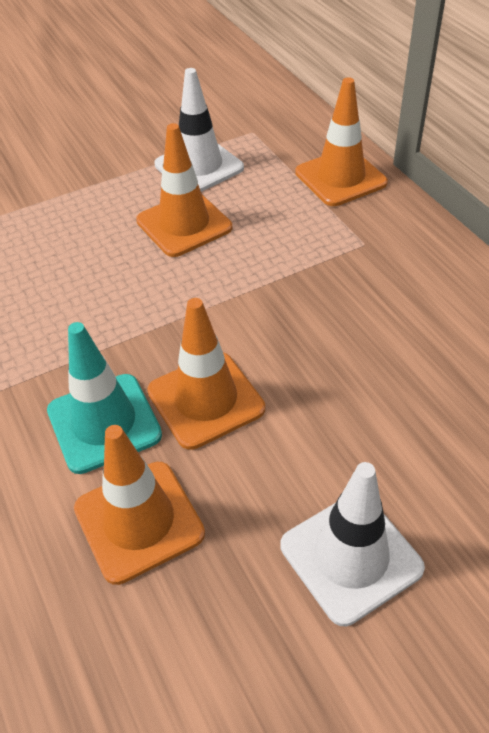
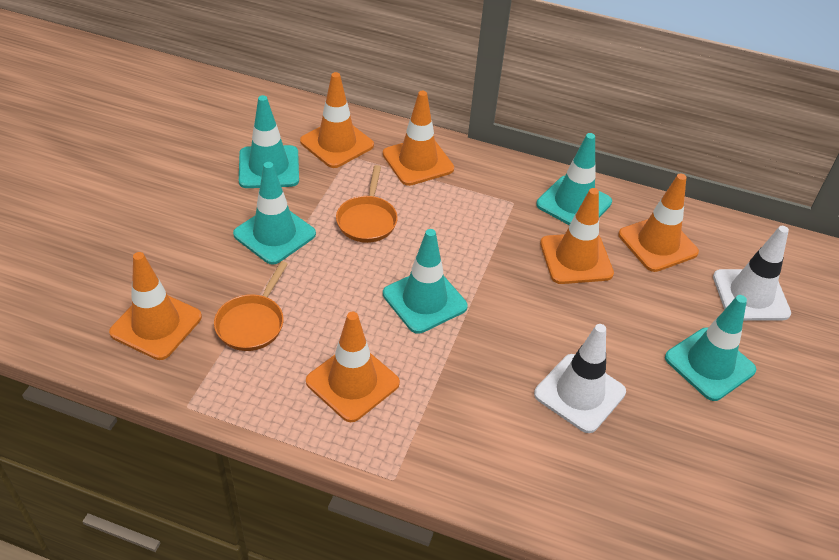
orange pan: none = 0 -> [214,261,288,351] [336,165,398,243] = 2
orange traffic cone: [74,425,205,585] [136,123,232,257] [147,298,265,450] [295,77,388,206] = 4 -> [109,252,202,360] [300,72,374,168] [306,312,400,422] [383,91,454,186] [540,188,614,284] [618,173,699,272] = 6
turquoise traffic cone: [47,322,162,474] = 1 -> [233,162,316,265] [239,95,299,188] [383,229,468,334] [536,133,612,225] [665,295,756,401] = 5

